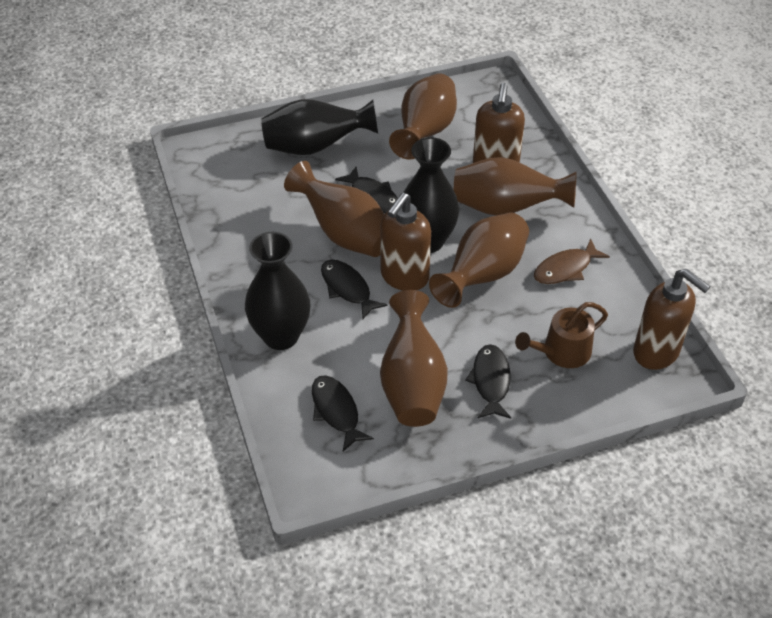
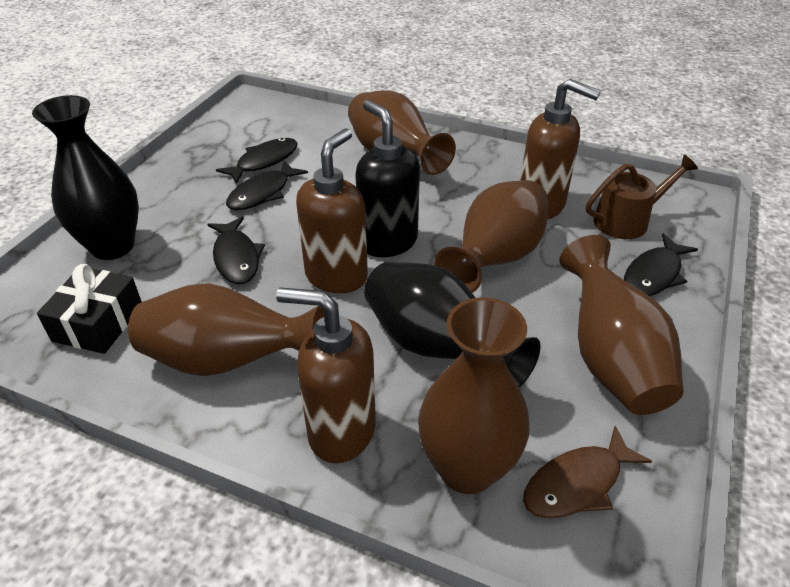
black gift: none = 0 -> [37,264,142,354] = 1
black soap dispenser: none = 0 -> [355,100,420,257] = 1
black vase: [245,232,310,350] [261,99,378,155] [403,137,459,253] = 3 -> [32,95,139,260] [364,262,541,387] = 2

